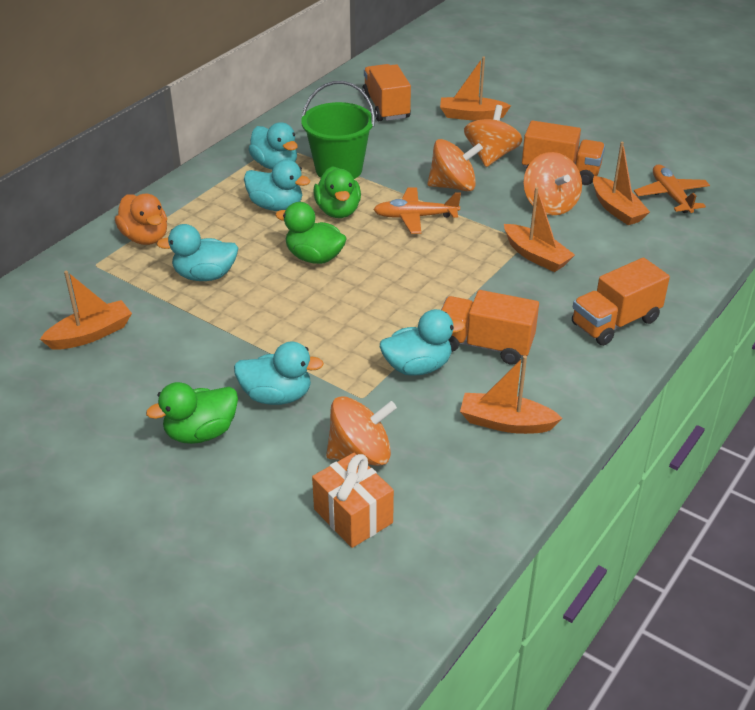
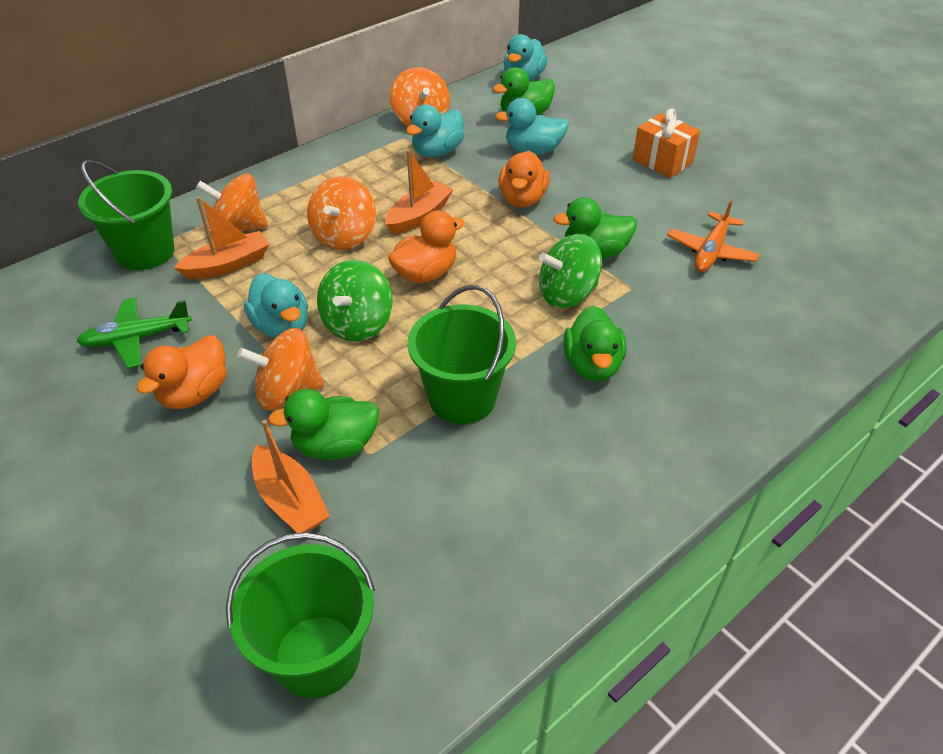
green bucket: [301,81,375,179] = 1 -> [78,160,174,270] [226,532,375,699] [407,285,516,424] = 3
green duck: [146,382,238,444] [275,202,347,264] [313,166,361,218] = 3 -> [268,389,379,460] [493,67,555,115] [554,197,637,259] [563,306,626,381] = 4
green plane: none = 0 -> [76,297,192,368] = 1
green spinning top: none = 0 -> [317,260,393,341] [539,234,602,308] = 2
orange boat: [40,271,132,350] [440,56,511,121] [460,356,562,434] [504,187,575,272] [593,142,650,225] = 5 -> [174,196,269,279] [252,420,330,533] [385,150,454,234] = 3
orange duck: [115,194,167,245] = 1 -> [137,336,227,409] [388,211,465,283] [498,151,550,207] = 3
orange plane: [373,187,461,234] [634,164,710,213] = 2 -> [667,199,760,272] = 1
orange truck: [362,64,411,121] [441,290,539,365] [522,120,605,185] [572,257,670,346] = 4 -> none = 0
turquoise duck: [157,224,238,281] [234,341,324,405] [244,160,310,211] [248,122,298,170] [380,309,465,376] = 5 -> [244,274,308,338] [406,105,464,157] [495,98,569,155] [503,34,548,81] = 4

